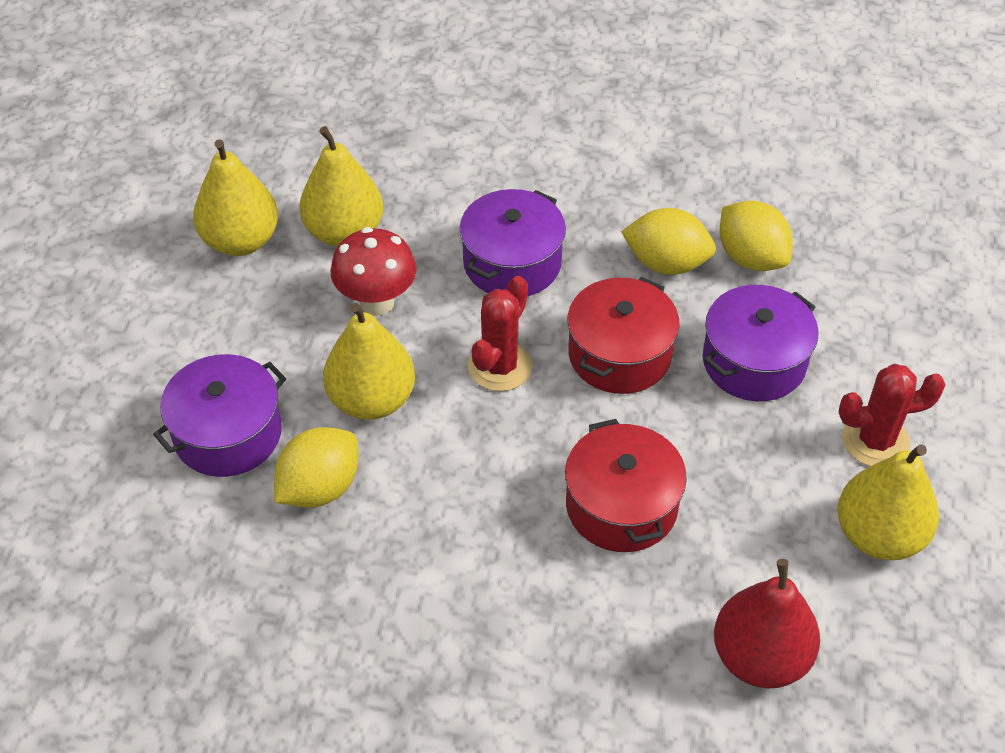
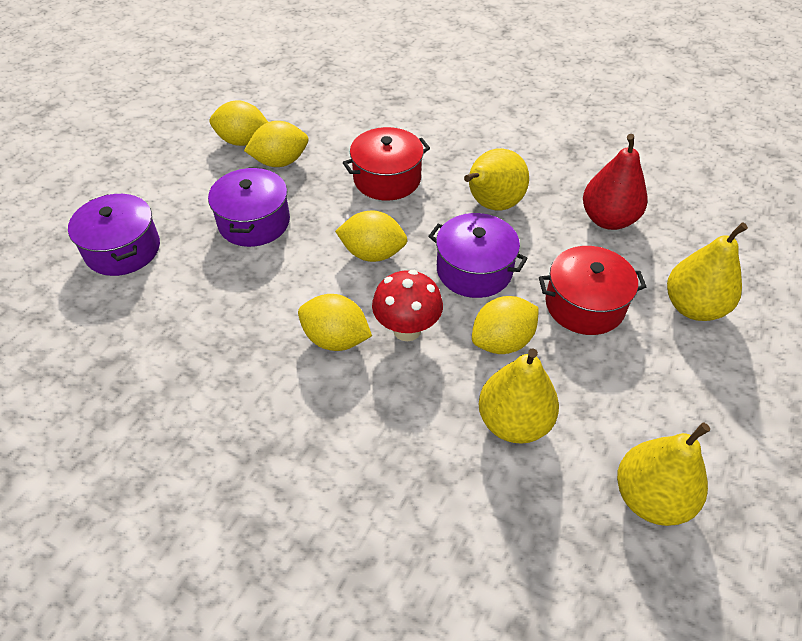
red cactus: [468,276,532,391] [839,364,945,466] = 2 -> none = 0
yellow lemon: [274,427,358,508] [621,208,716,275] [720,201,793,271] = 3 -> [210,100,268,146] [244,121,308,167] [298,294,372,351] [335,210,407,262] [472,296,539,354] = 5

